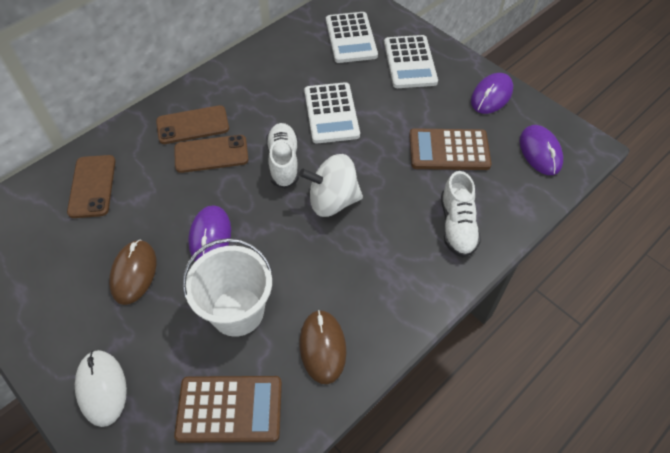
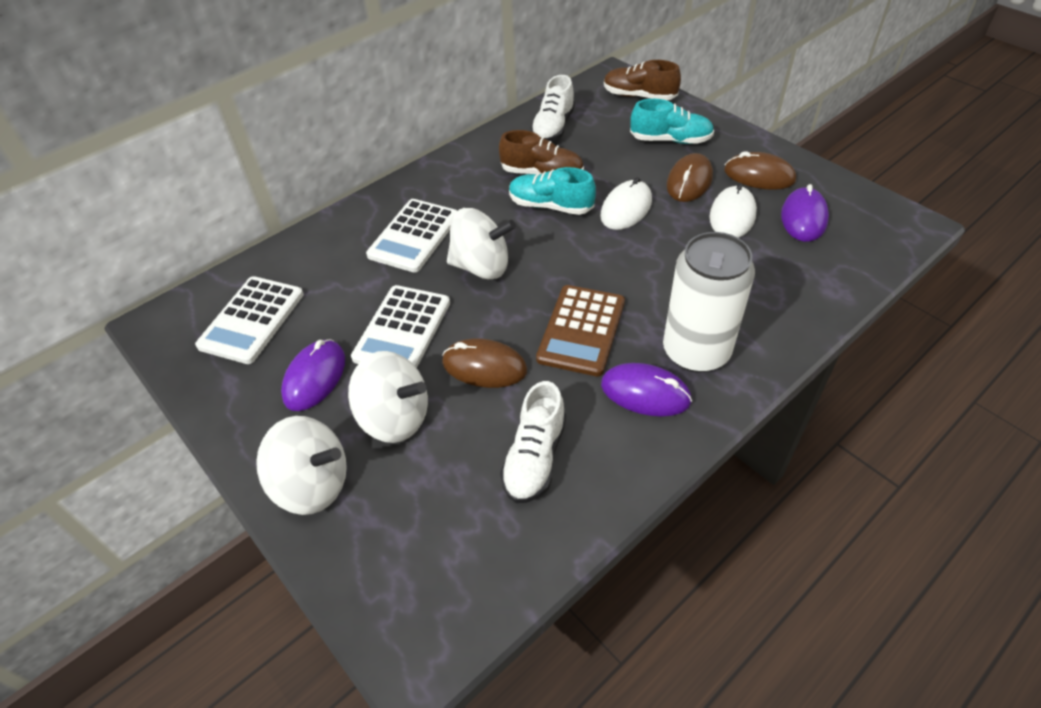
brown calculator: [174,376,282,443] [409,128,491,170] = 2 -> [536,285,625,377] = 1
brown mouse: [109,239,156,305] [300,310,347,384] = 2 -> [442,338,527,388] [666,153,713,202] [724,151,796,190] = 3
brown phone: [67,155,116,218] [156,105,229,144] [174,135,249,173] = 3 -> none = 0
brown shoe: none = 0 -> [499,130,584,175] [604,60,681,100] = 2
turquoise shoe: none = 0 -> [509,167,596,215] [630,99,714,144] = 2
white bucket: [182,238,272,337] = 1 -> none = 0
white can: none = 0 -> [663,232,755,372] = 1
white mouse: [75,350,127,427] = 1 -> [600,177,652,230] [709,183,757,238] = 2
white spinning top: [299,154,363,217] = 1 -> [256,416,347,515] [348,351,428,443] [447,208,516,279] = 3

